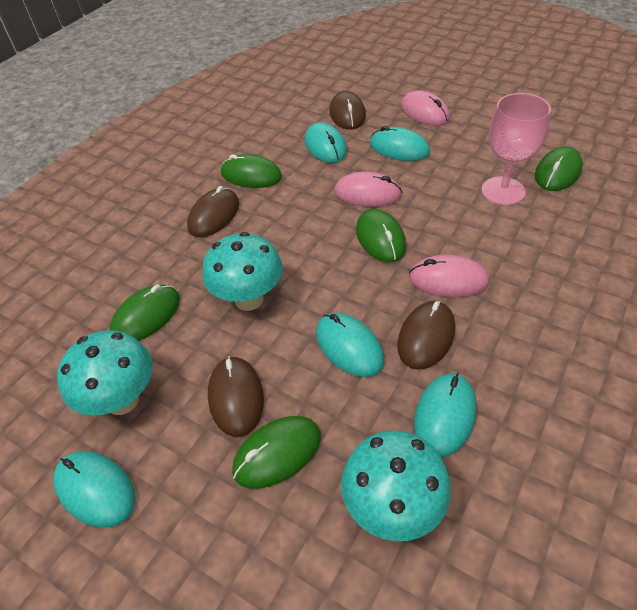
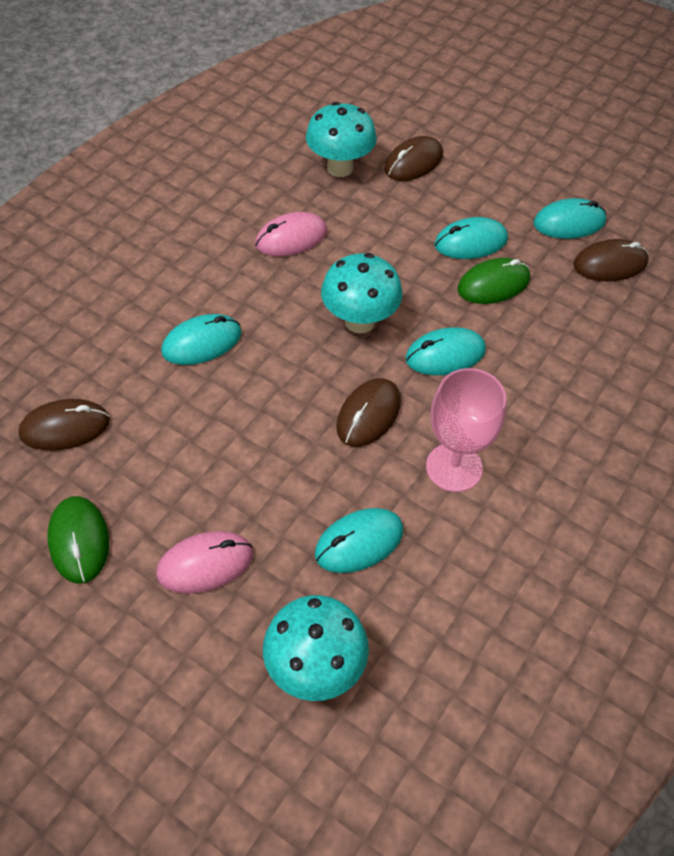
green mouse: [110,284,180,341] [221,154,282,188] [232,416,321,489] [356,209,406,263] [535,146,583,191] = 5 -> [47,496,109,584] [457,258,530,304] = 2
pink mouse: [334,172,402,207] [401,90,450,126] [409,255,490,297] = 3 -> [156,531,253,594] [255,212,327,256] = 2

